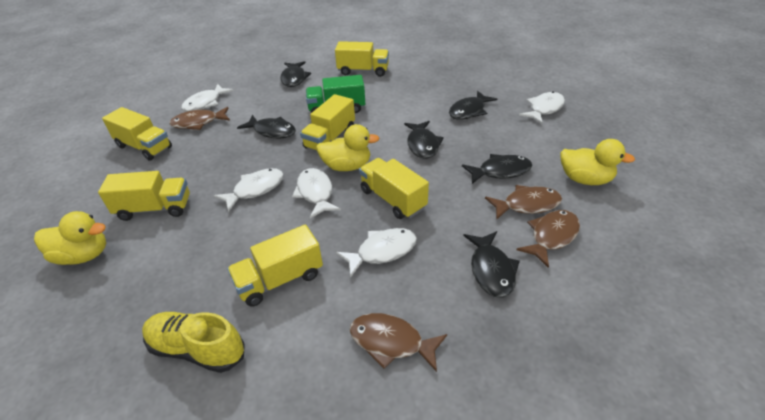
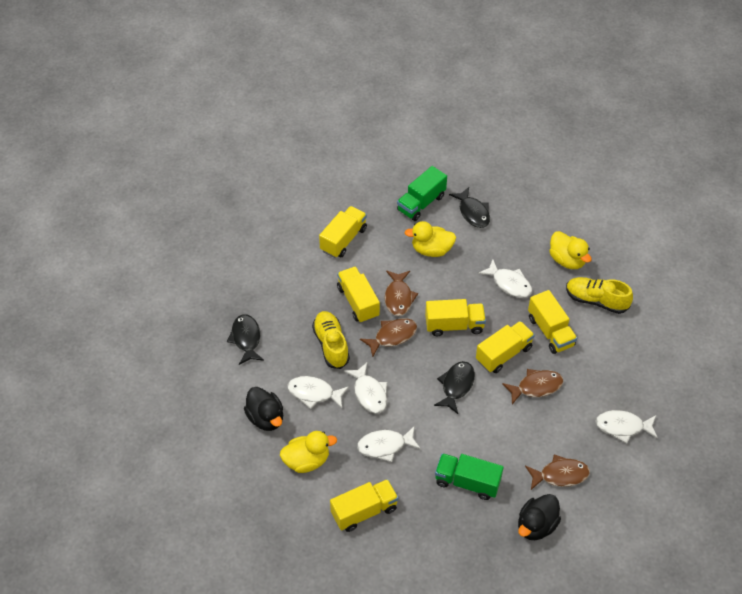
black duck: none = 0 -> [244,387,283,431] [518,494,561,540] = 2
black fish: [237,115,296,139] [280,61,311,87] [404,121,444,159] [449,91,497,120] [462,154,532,184] [464,231,520,298] = 6 -> [227,314,264,365] [434,361,475,414] [449,187,490,228] = 3
green truck: [306,75,365,113] = 1 -> [397,166,447,221] [435,453,504,500] = 2
yellow shoe: [142,312,245,373] = 1 -> [312,311,350,369] [566,277,633,314] = 2

